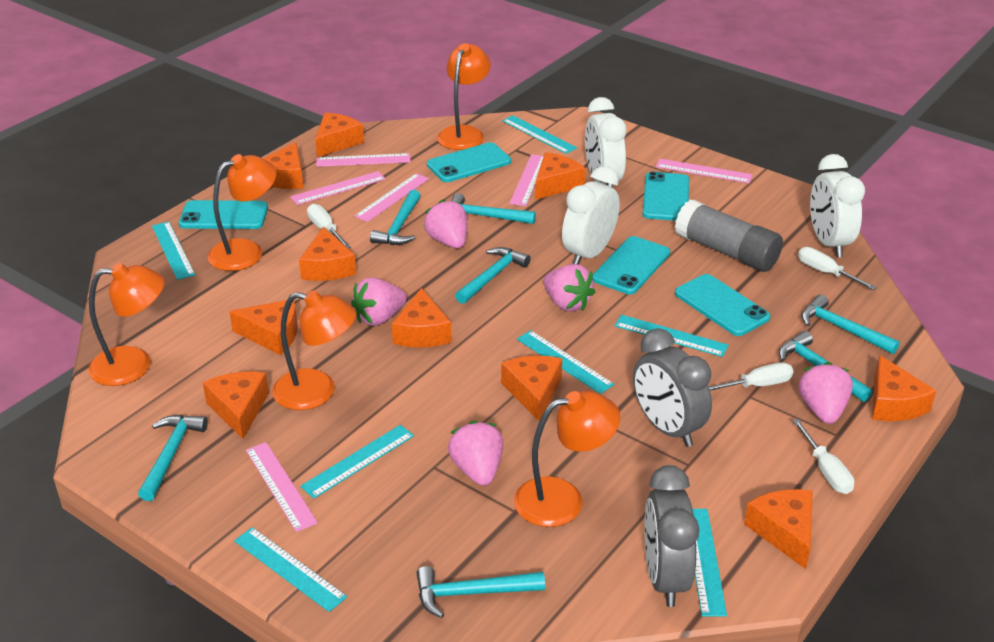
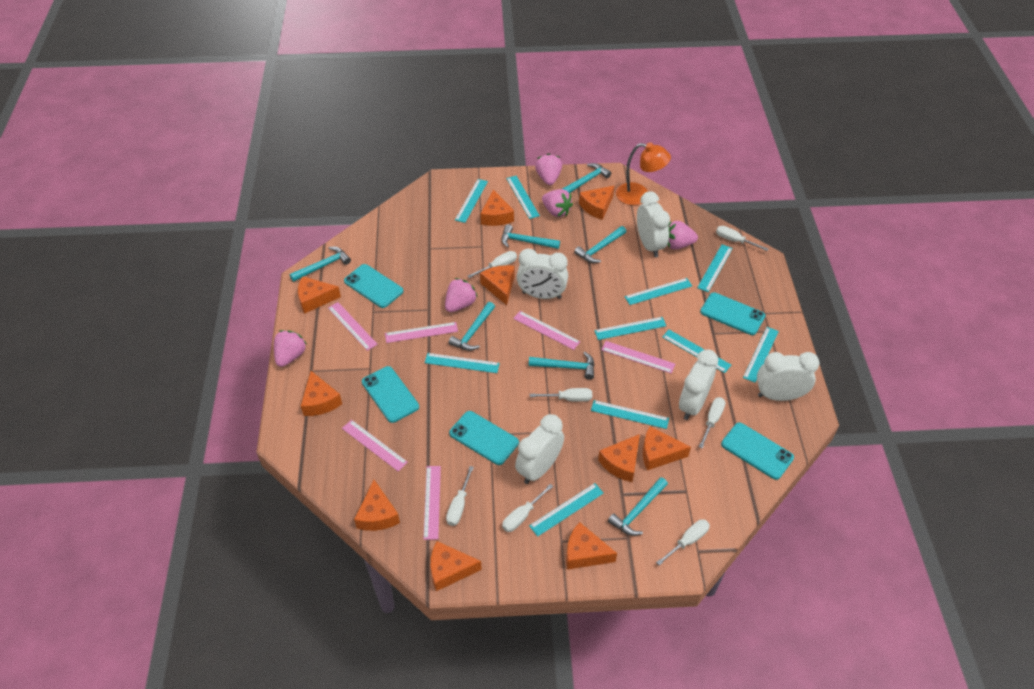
grey clock: [633,328,712,447] [644,465,699,607] = 2 -> none = 0
grey glue stick: [675,200,783,272] = 1 -> none = 0
orange lamp: [88,263,165,386] [208,154,276,271] [272,290,357,410] [437,43,491,150] [514,391,620,527] = 5 -> [616,143,671,205] = 1
turquoise ruler: [152,221,195,280] [234,527,347,612] [300,425,414,499] [502,115,577,154] [517,330,614,394] [614,315,729,357] [692,509,727,616] = 7 -> [425,353,500,373] [455,179,488,223] [506,176,540,219] [529,483,604,537] [591,400,669,429] [594,317,666,340] [625,278,692,305] [662,330,731,373] [697,244,733,292] [743,327,779,383] = 10
white clock: [562,166,620,265] [585,97,626,187] [810,154,865,257] = 3 -> [515,414,564,484] [517,248,568,299] [637,191,670,257] [679,349,718,420] [757,352,820,401] = 5
white screwdriver: [307,204,351,248] [709,363,793,391] [792,419,854,494] [798,247,877,290] = 4 -> [446,466,474,526] [468,251,517,278] [502,484,553,532] [530,388,592,402] [656,519,710,566] [699,397,726,448] [716,226,768,251] = 7

